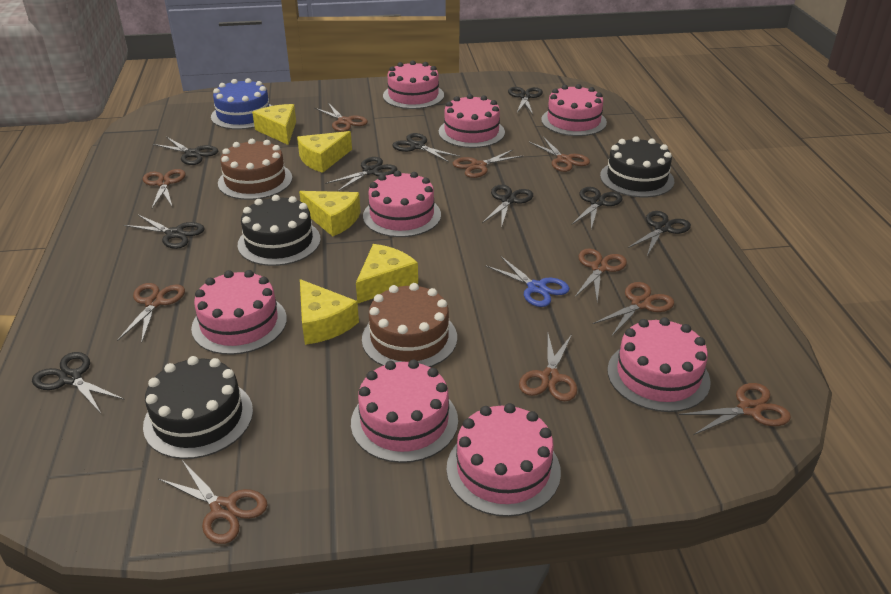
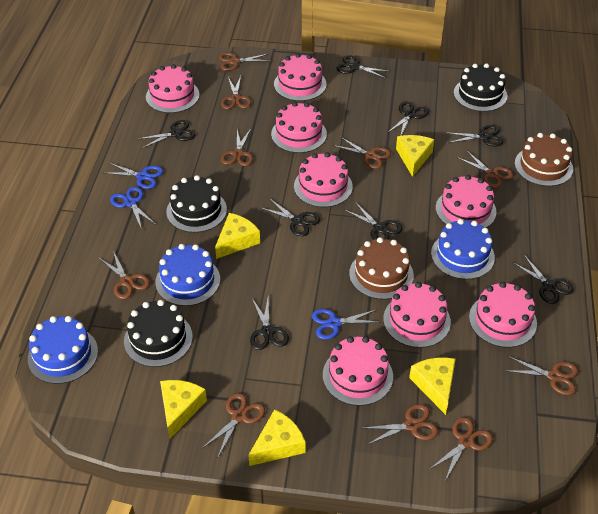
black scissors: [32,352,125,413] [124,214,205,249] [153,137,218,165] [325,157,397,192] [392,133,460,162] [482,185,533,228] [508,87,543,115] [572,187,622,229] [628,211,691,256] = 9 -> [138,120,196,148] [250,298,289,350] [261,198,320,236] [337,55,391,78] [345,202,402,240] [387,101,429,135] [445,125,504,147] [512,255,574,304] = 8
blue cake: [211,78,272,130] = 1 -> [28,316,98,384] [155,244,220,306] [431,219,495,280] = 3
blue scissors: [485,256,570,307] = 1 -> [105,163,163,189] [110,187,155,230] [312,309,382,340] = 3

